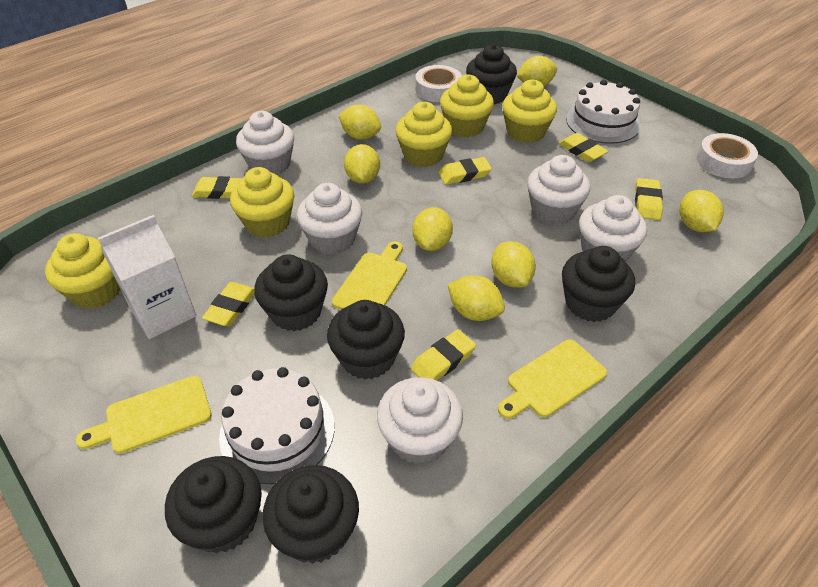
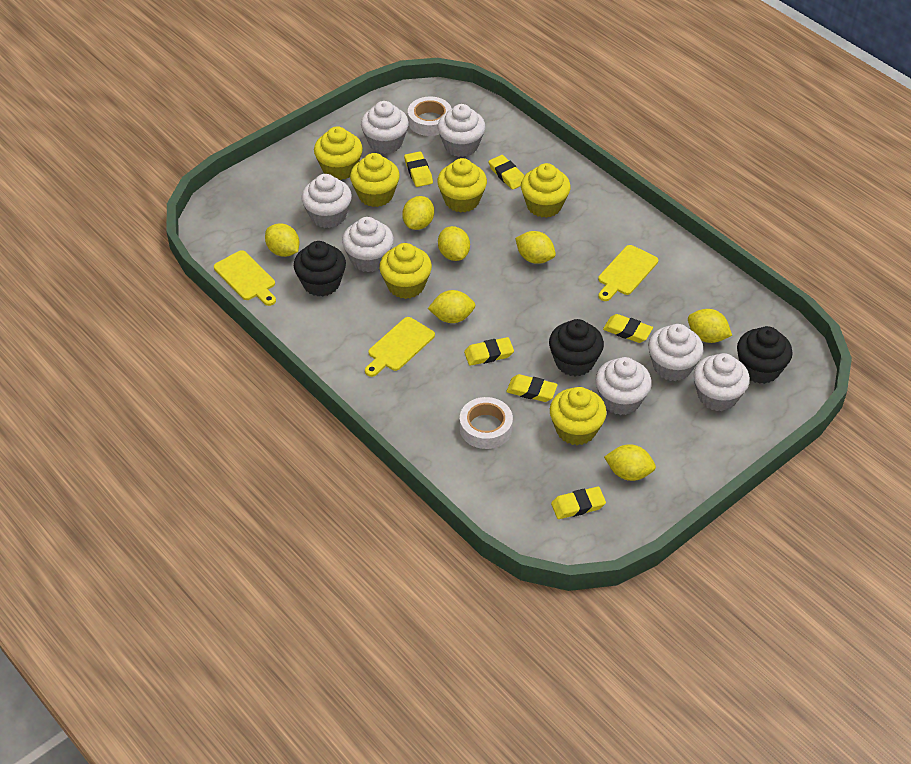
black cupcake: [165,456,262,553] [254,254,328,331] [262,465,359,564] [327,300,405,380] [466,44,517,104] [562,246,635,322] = 6 -> [294,241,346,297] [549,319,604,376] [737,326,793,384] = 3
white cake: [219,367,335,484] [566,80,640,144] = 2 -> none = 0
white carton: [98,215,196,339] = 1 -> none = 0
white cupcake: [236,111,294,175] [297,183,362,254] [377,377,463,464] [527,155,590,225] [579,195,647,262] = 5 -> [301,174,352,228] [342,217,394,272] [361,101,409,154] [438,104,485,157] [596,357,652,415] [648,324,703,381] [693,353,750,411] = 7
yellow cupcake: [45,233,121,309] [230,167,295,238] [396,102,452,167] [440,75,494,138] [502,80,557,143] = 5 -> [314,126,363,180] [350,153,400,207] [379,243,432,299] [437,158,487,212] [521,163,571,218] [550,387,607,445] = 6

